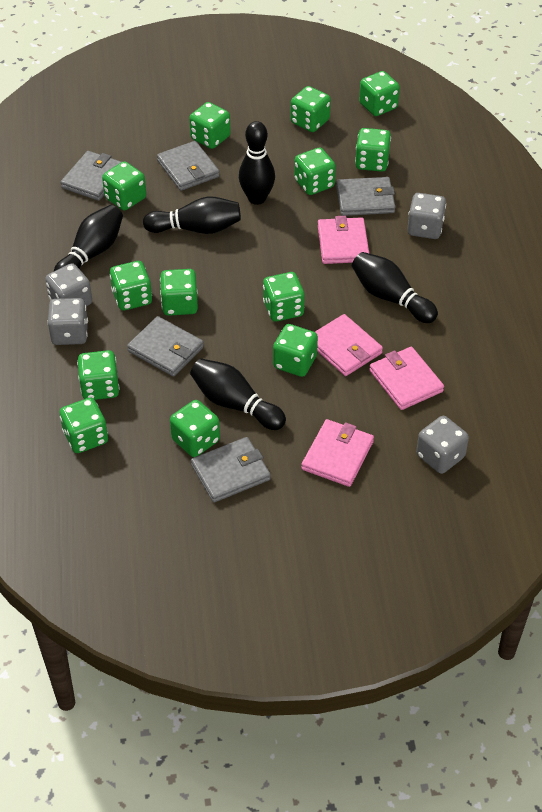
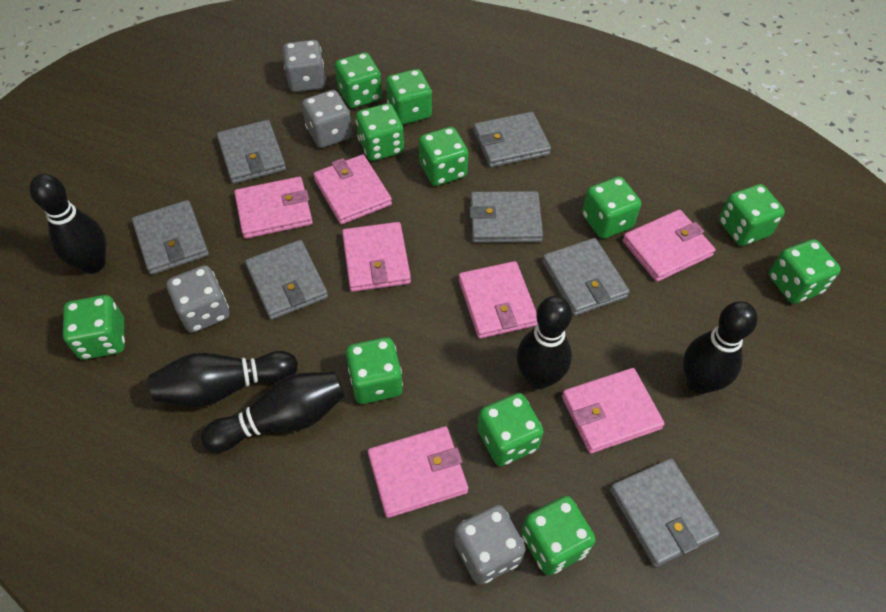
green dice: [60,398,108,453] [77,350,120,400] [102,161,146,211] [110,261,152,311] [160,269,198,316] [170,400,220,457] [189,102,231,149] [263,272,305,322] [273,324,318,377] [290,86,331,132] [294,148,336,195] [355,128,391,172] [359,71,400,116] = 13 -> [63,295,125,360] [335,52,382,108] [346,337,403,404] [356,103,404,161] [386,69,432,125] [419,127,468,186] [478,393,544,466] [521,496,596,575] [582,177,641,239] [719,184,785,246] [769,239,841,304] = 11
grey wallet: [60,151,121,201] [127,316,204,377] [157,141,220,191] [191,437,271,502] [336,177,395,216] = 5 -> [132,200,209,275] [217,120,286,184] [245,240,328,320] [469,191,543,243] [473,112,551,168] [542,238,630,316] [610,458,719,567] = 7
pink wallet: [301,419,374,487] [315,314,383,376] [318,216,369,264] [369,347,444,410] = 4 -> [234,177,313,239] [313,154,392,224] [342,222,411,292] [368,426,468,518] [459,261,538,339] [562,368,665,454] [622,210,715,282] = 7

